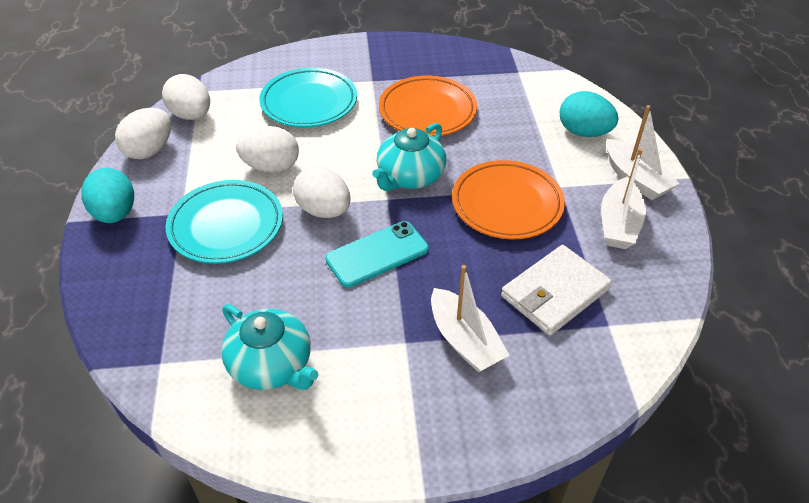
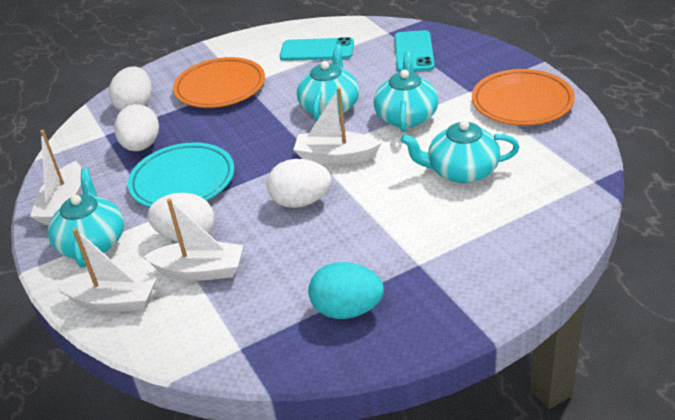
turquoise egg: [81,168,134,223] [560,91,618,137] = 2 -> [308,262,384,319] = 1
turquoise phone: [325,221,429,287] = 1 -> [280,37,354,61] [395,30,435,72] = 2
turquoise plate: [166,180,283,264] [259,68,357,127] = 2 -> [128,142,234,207] = 1
turquoise teapot: [221,304,318,390] [372,123,446,191] = 2 -> [48,168,124,267] [297,44,359,121] [373,52,439,132] [400,120,520,183] = 4
white boat: [431,265,510,373] [601,148,646,249] [606,105,680,200] = 3 -> [30,130,81,225] [56,228,157,312] [144,198,243,281] [293,87,381,165] = 4
white wallet: [501,245,612,336] = 1 -> none = 0

